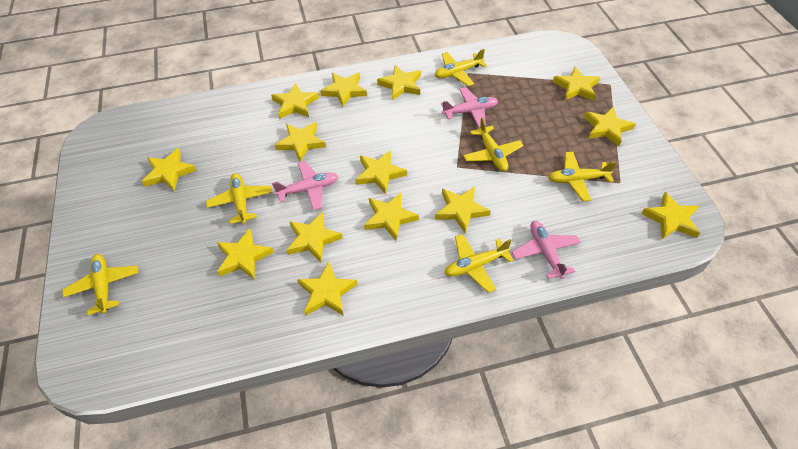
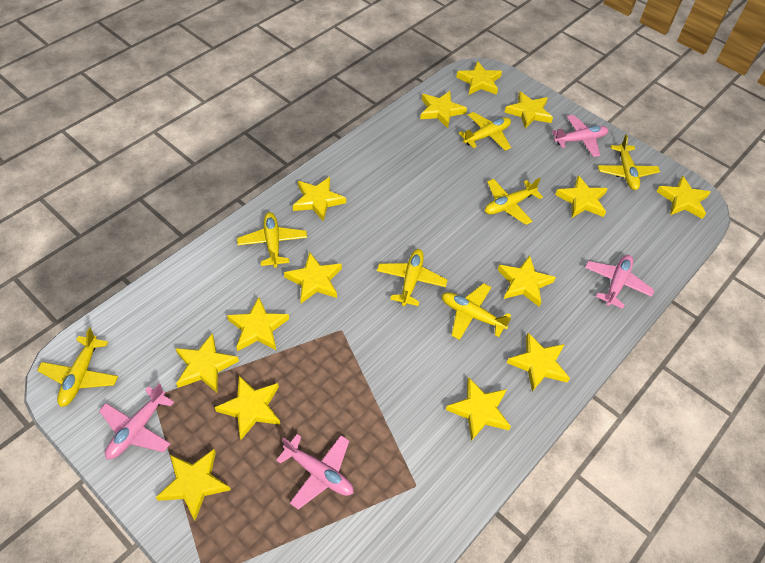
pink plane: [272,161,338,210] [441,87,498,128] [512,221,581,279] = 3 -> [99,383,174,459] [276,434,353,510] [552,115,608,157] [585,255,654,309] = 4
yellow plane: [62,254,139,315] [206,173,272,224] [435,49,487,86] [445,234,514,293] [463,118,524,171] [548,152,616,201] = 6 -> [37,327,118,407] [237,212,307,268] [377,249,447,306] [442,283,511,340] [459,112,511,151] [485,178,543,225] [598,135,660,190] = 7

